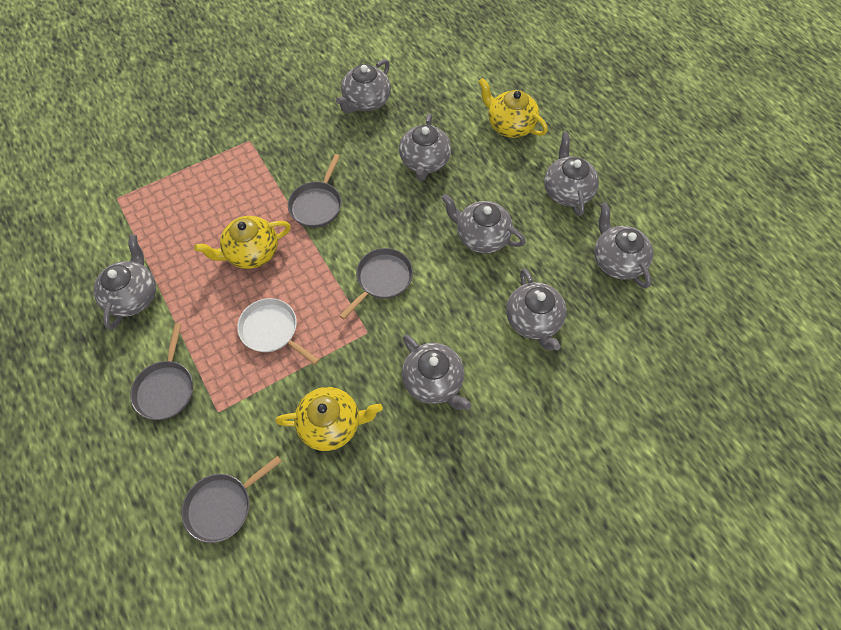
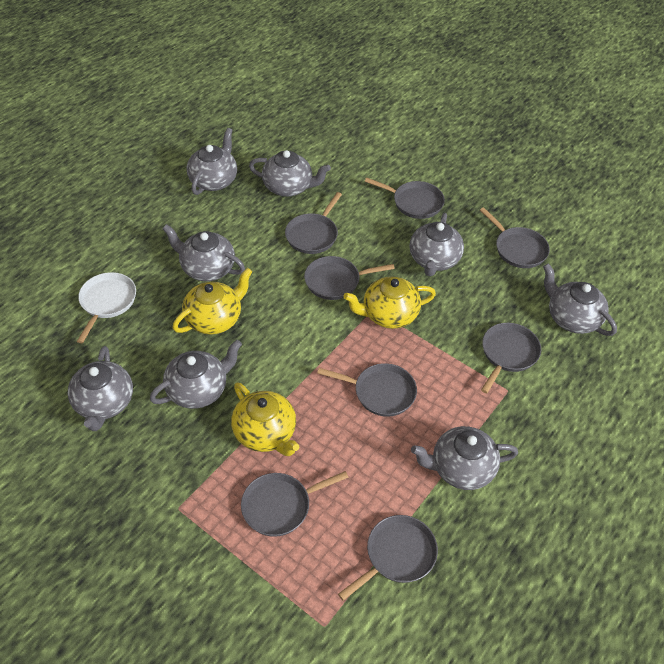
grey pan: [130,323,193,420] [181,456,282,543] [288,154,341,228] [339,248,413,319] = 4 -> [241,471,349,537] [285,192,342,254] [304,256,395,300] [317,363,417,417] [338,515,438,601] [365,178,445,219] [480,207,550,268] [481,323,541,393] = 8

